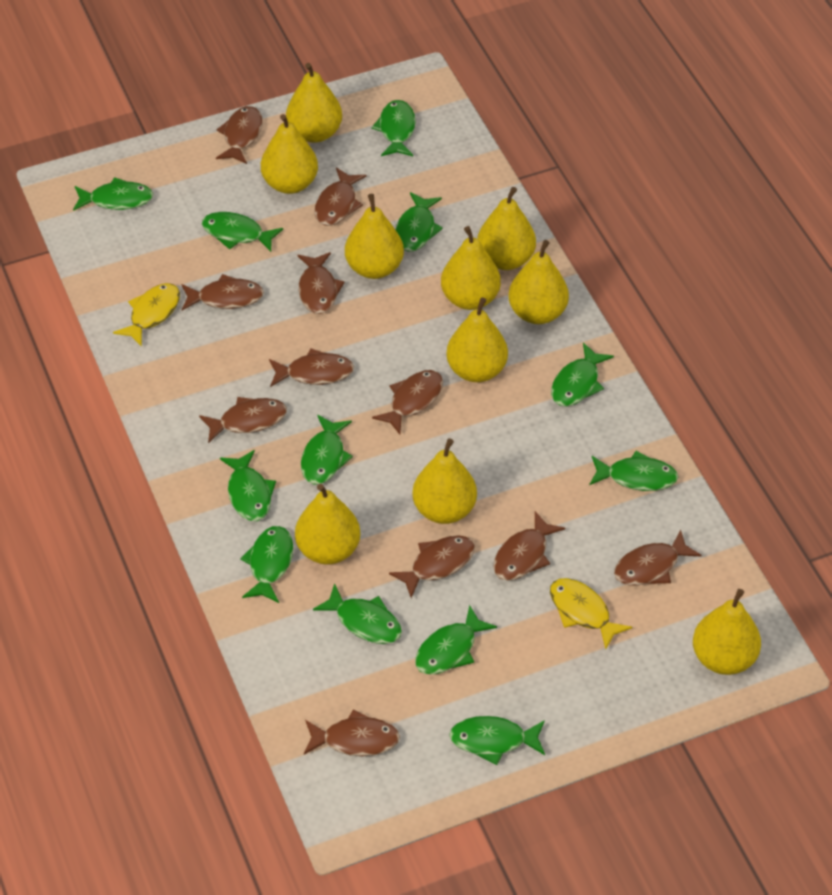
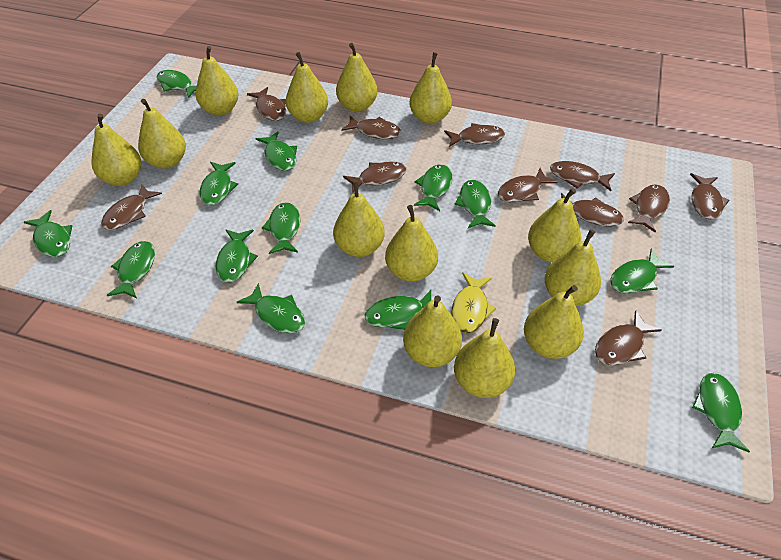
green fish: [73,177,153,211] [202,212,283,252] [220,450,276,521] [240,526,294,603] [301,415,353,485] [313,583,402,644] [372,100,416,156] [396,192,443,252] [415,605,497,675] [449,716,545,765] [551,343,614,407] [589,451,678,491] = 12 -> [24,210,72,257] [107,241,155,298] [157,70,197,98] [199,162,238,206] [215,230,258,283] [237,283,305,334] [256,131,297,171] [262,202,300,254] [365,290,431,330] [414,164,453,211] [455,180,496,228] [610,249,674,293] [692,373,750,452] = 13
yellow fish: [113,283,180,347] [550,578,632,649] = 2 -> [451,272,496,333] = 1
yellow pear: [261,114,318,194] [286,63,342,143] [295,484,360,565] [345,194,404,279] [412,438,477,524] [441,226,501,310] [446,297,508,382] [477,187,536,270] [508,240,569,324] [693,589,761,675] = 10 -> [91,114,141,186] [138,99,186,169] [195,46,239,116] [286,52,328,123] [333,180,385,257] [336,43,377,112] [385,205,438,281] [403,295,462,367] [409,52,452,124] [454,318,515,398] [524,285,584,359] [528,188,581,262] [544,229,601,306] = 13

